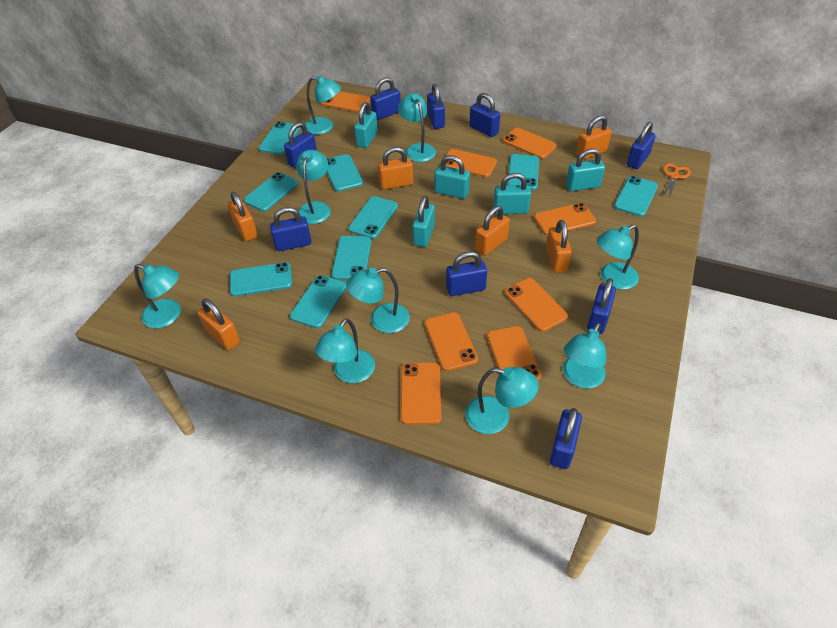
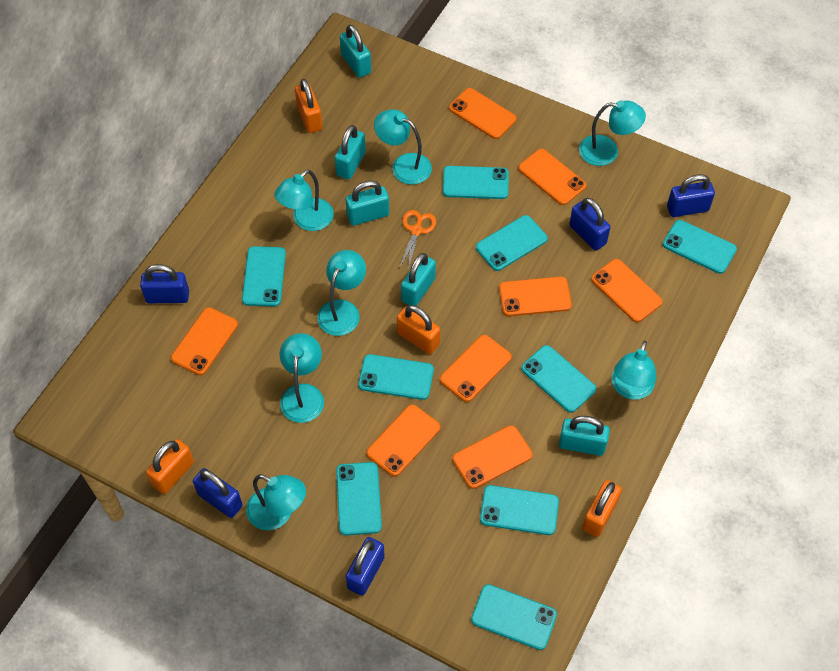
blue padlock: [270,207,312,251] [284,122,317,169] [370,77,401,120] [427,83,445,129] [446,251,487,296] [469,93,500,137] [550,408,582,469] [587,278,616,334] [627,122,656,169] = 9 -> [140,264,189,303] [193,468,242,518] [346,537,385,596] [569,198,611,251] [667,174,715,217] = 5
orange padlock: [198,299,240,350] [228,192,258,241] [378,147,413,190] [475,206,510,256] [546,220,572,273] [576,115,612,160] = 6 -> [146,439,194,494] [295,79,322,133] [397,305,440,354] [582,480,622,537] = 4
turquoise lamp: [134,264,181,328] [296,150,331,224] [305,76,341,135] [315,318,375,383] [346,268,410,333] [398,93,436,162] [465,367,539,434] [563,323,606,389] [596,225,639,290] = 9 -> [246,474,306,530] [274,170,334,231] [280,333,324,423] [317,250,366,336] [374,109,432,185] [579,101,646,166] [611,341,657,400] = 7

